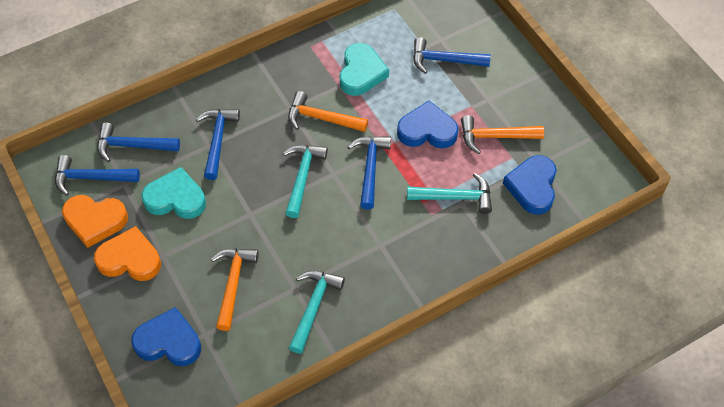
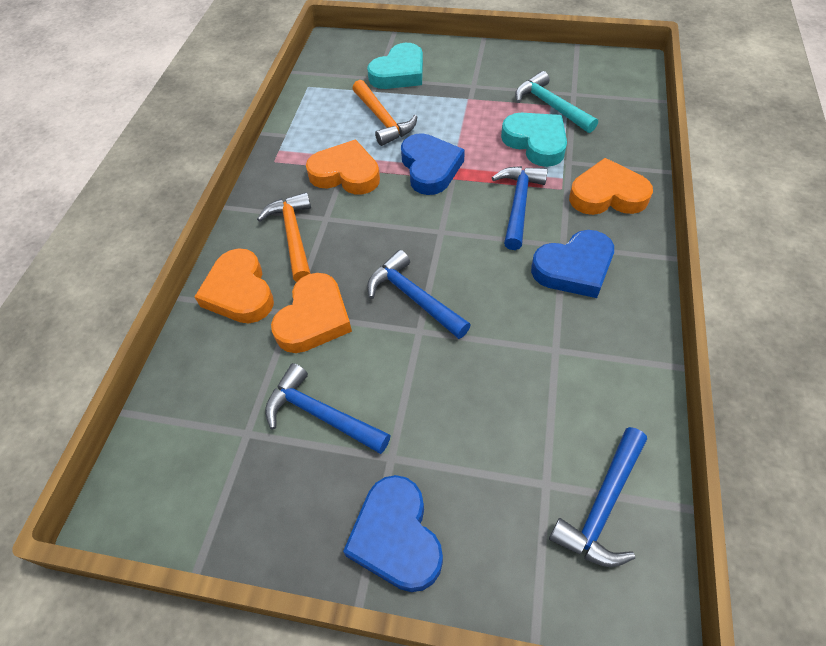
blue hammer: [55,155,140,196] [98,123,180,162] [196,109,240,180] [348,136,391,210] [413,37,491,74] = 5 -> [265,363,391,454] [367,250,471,339] [492,166,548,250] [549,427,647,567] = 4
orange hammer: [211,248,259,331] [288,91,368,132] [461,115,544,154] = 3 -> [257,192,311,282] [353,80,418,146] = 2
orange heart: [62,195,128,248] [94,226,161,281] = 2 -> [195,248,274,323] [271,273,352,353] [306,140,380,195] [569,158,653,215] = 4
turquoise hammer: [283,145,328,218] [289,271,345,354] [407,173,492,214] = 3 -> [515,71,598,133] = 1

